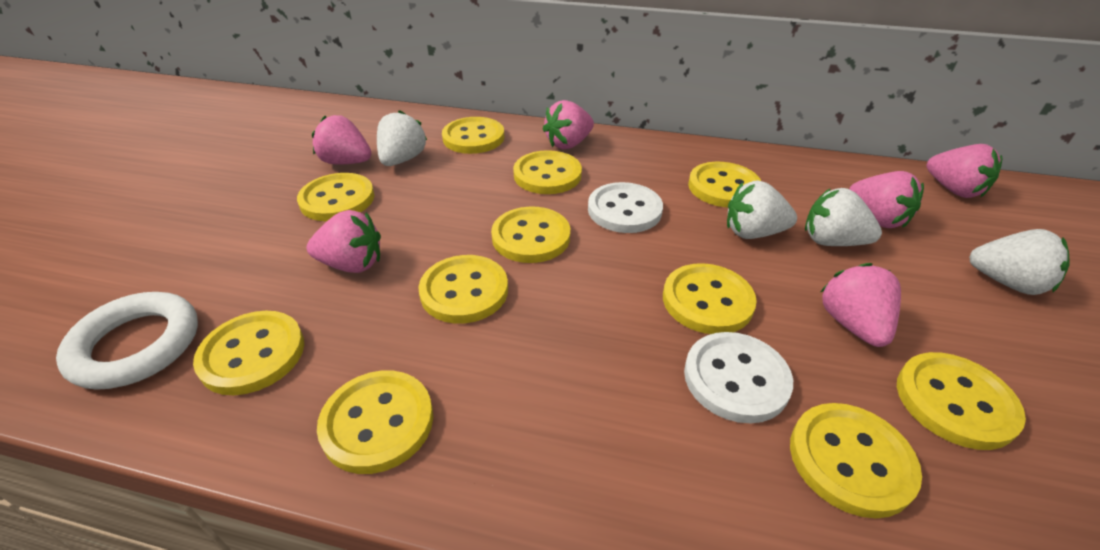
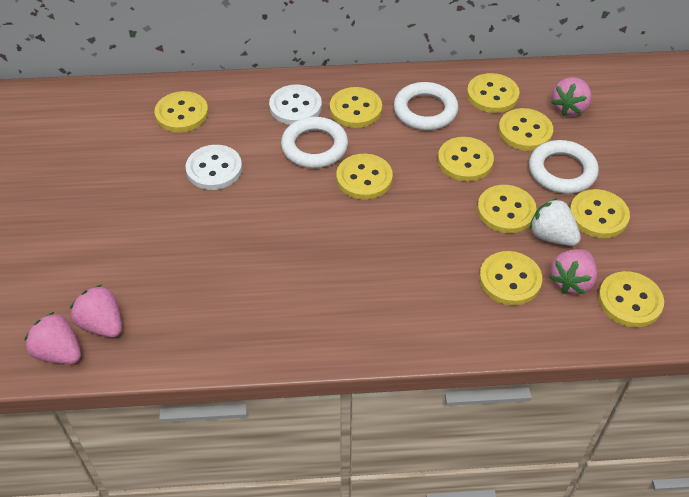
pink strawberry: [307,210,381,273] [312,115,371,165] [543,100,594,149] [820,263,901,347] [849,171,924,228] [927,144,1002,198] = 6 -> [24,312,81,364] [70,285,122,338] [550,249,597,294] [552,77,592,116] = 4
white ring: [56,292,198,390] = 1 -> [281,117,348,168] [394,82,458,130] [529,140,599,194] = 3
white strawberry: [377,110,427,166] [727,180,797,239] [805,188,882,246] [969,229,1070,295] = 4 -> [529,198,581,246] = 1
yellow button: [193,311,304,395] [297,173,374,221] [317,370,433,474] [418,255,508,323] [442,117,504,154] [491,206,570,263] [513,150,582,194] [663,263,757,334] [688,162,761,208] [790,403,922,518] [897,352,1026,450] = 11 -> [154,91,208,132] [330,87,382,128] [336,154,393,200] [438,137,494,181] [467,73,520,113] [477,185,537,233] [479,251,542,305] [498,108,553,151] [570,189,630,238] [598,271,664,328] = 10

